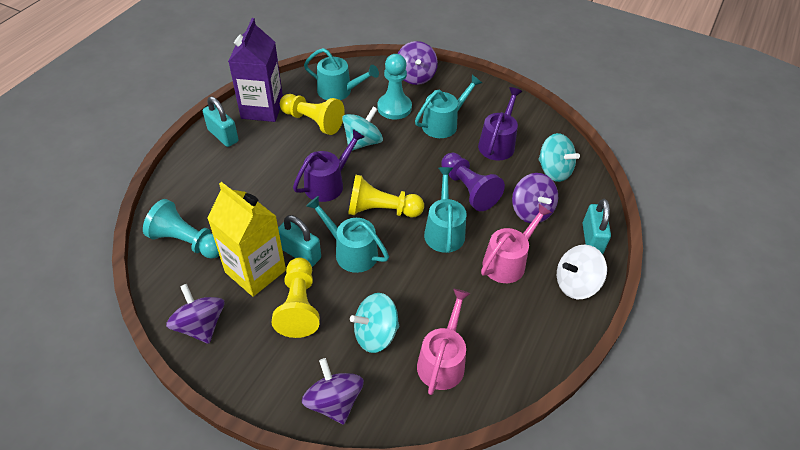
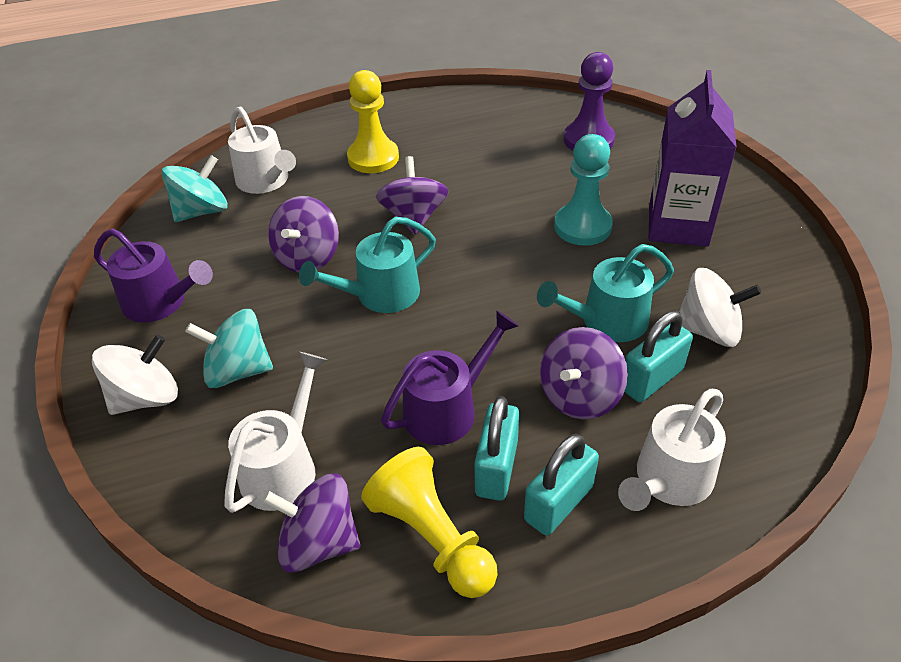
pink watering can: [417,289,470,395] [481,204,552,283] = 2 -> none = 0
turquoise pawn: [143,199,219,259] [377,54,412,119] = 2 -> [554,134,613,246] = 1
turquoise spinning top: [342,106,383,151] [350,293,399,353] [538,133,580,182] = 3 -> [162,155,228,222] [185,309,273,388] = 2
turquoise watering can: [304,48,379,100] [306,196,389,273] [415,75,482,138] [424,167,467,253] = 4 -> [299,217,436,313] [537,244,674,342] = 2
white spinning top: [557,245,607,299] = 1 -> [92,334,178,415] [679,268,761,347] = 2
white watering can: none = 0 -> [224,352,327,513] [228,106,296,194] [618,389,726,511] = 3
yellow carton: [207,182,286,297] = 1 -> none = 0
yellow pawn: [272,257,320,338] [280,94,345,135] [348,175,424,217] = 3 -> [347,70,399,173] [361,447,498,598] = 2

